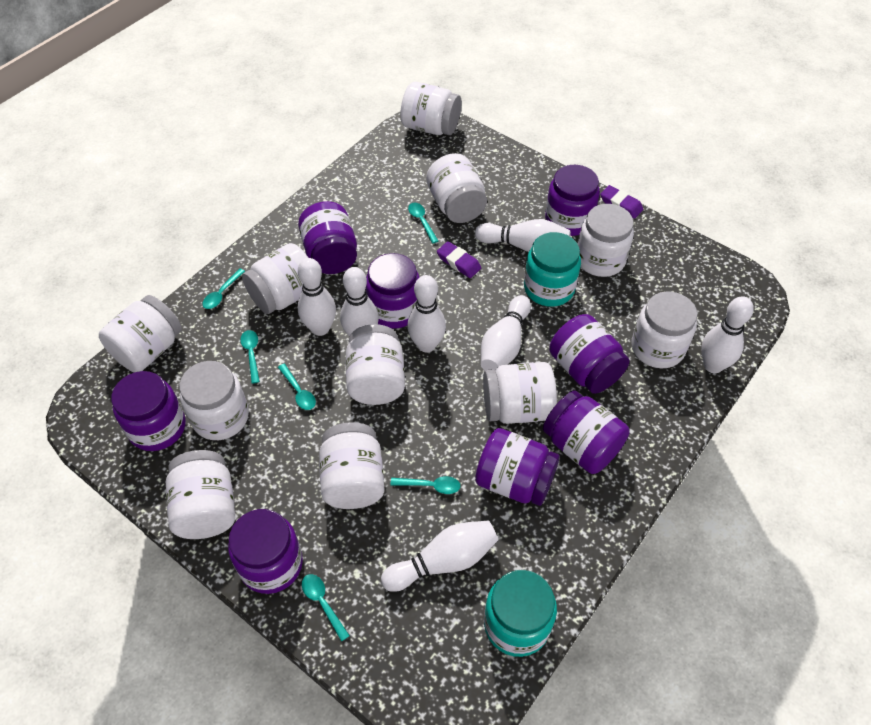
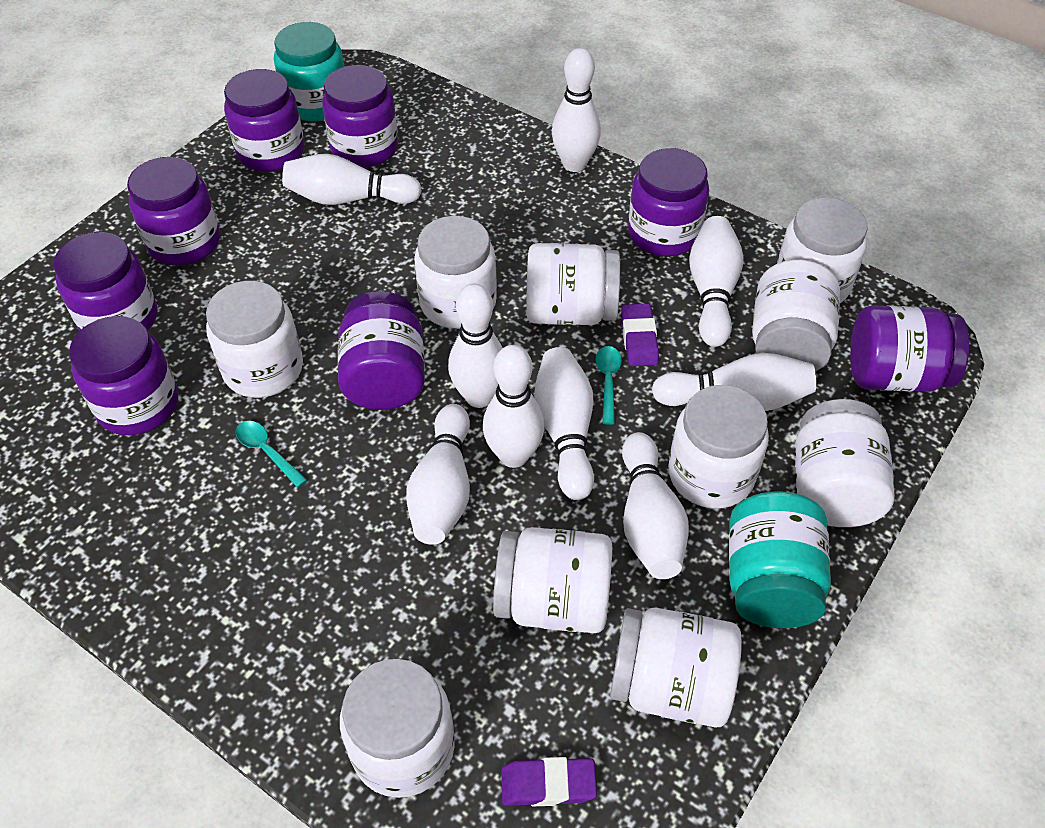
turquoise spoon: [202,268,245,309] [240,330,260,384] [278,364,316,410] [302,574,350,641] [390,476,461,494] [408,202,438,243] = 6 -> [236,421,307,488] [595,346,622,425] = 2
white bowling pin: [298,258,336,336] [340,267,379,337] [381,520,498,592] [407,275,446,353] [475,219,571,252] [481,295,531,370] [701,296,754,373] = 7 -> [282,154,422,205] [406,404,470,545] [448,284,502,408] [483,345,545,468] [534,347,594,500] [552,48,601,172] [622,432,689,579] [652,353,816,411] [689,216,744,347] = 9
white jar: [99,295,182,372] [166,450,235,539] [179,361,249,440] [242,243,308,314] [319,422,385,509] [346,324,405,405] [400,82,462,135] [426,153,487,223] [483,362,557,424] [578,204,634,277] [632,291,697,368] = 11 -> [206,281,303,398] [340,659,455,798] [414,216,497,329] [493,527,612,633] [526,243,620,325] [610,608,742,727] [668,385,769,508] [752,260,840,372] [777,198,867,303] [795,399,895,527] = 10

